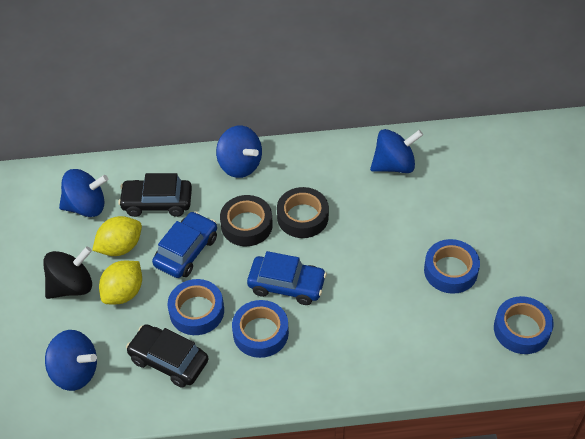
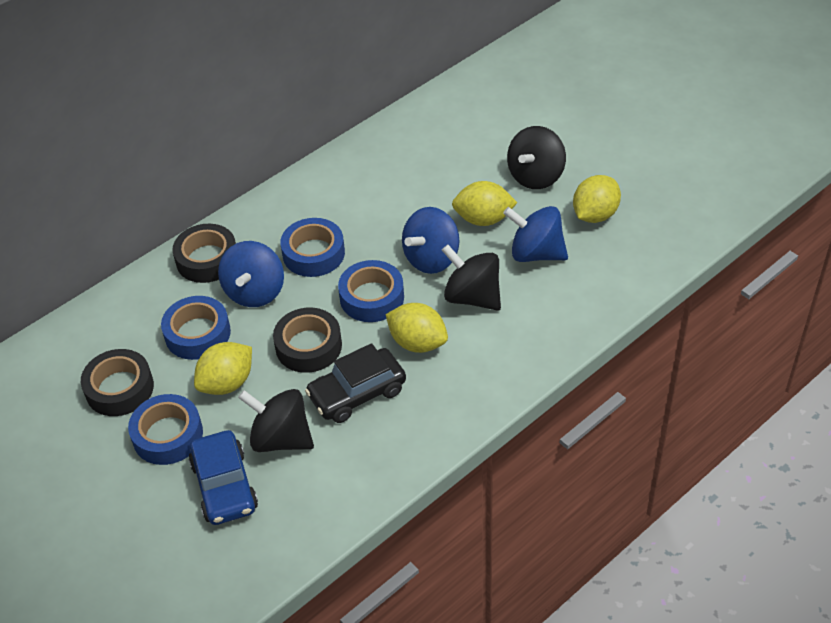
black car: [118,173,192,217] [126,324,208,388] = 2 -> [305,343,406,423] = 1
black spinning top: [43,246,92,299] = 1 -> [238,389,314,452] [442,245,501,311] [507,126,566,189] = 3
black tape: [220,195,273,246] [277,187,329,238] = 2 -> [81,349,154,416] [173,224,236,283] [273,308,342,373] = 3
blue car: [152,211,217,278] [247,251,327,305] = 2 -> [189,430,258,525] = 1
blue spinning top: [45,330,97,391] [59,169,108,217] [216,126,262,178] [370,129,423,173] = 4 -> [218,241,284,307] [402,207,459,274] [503,206,568,262] = 3
yellow lemon: [92,216,142,256] [99,261,142,304] = 2 -> [194,342,252,395] [385,303,448,353] [452,181,517,226] [573,175,621,223] = 4

